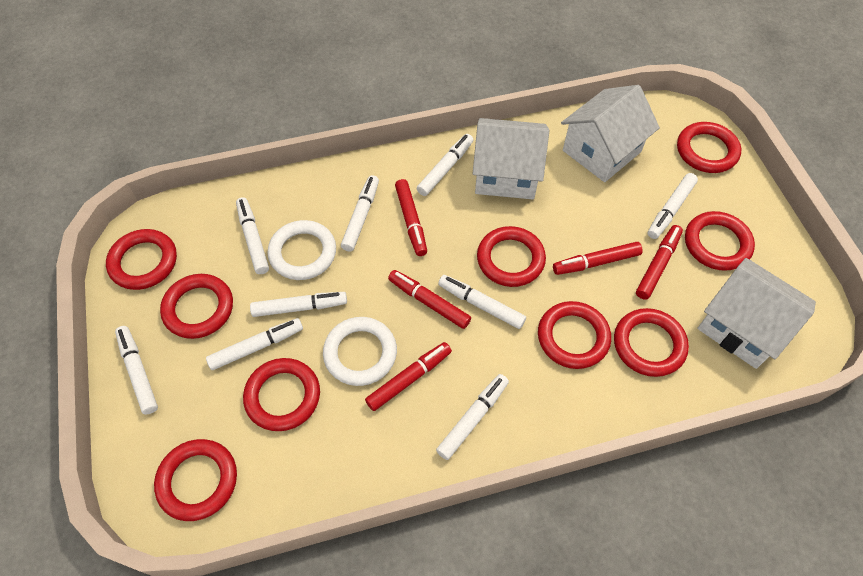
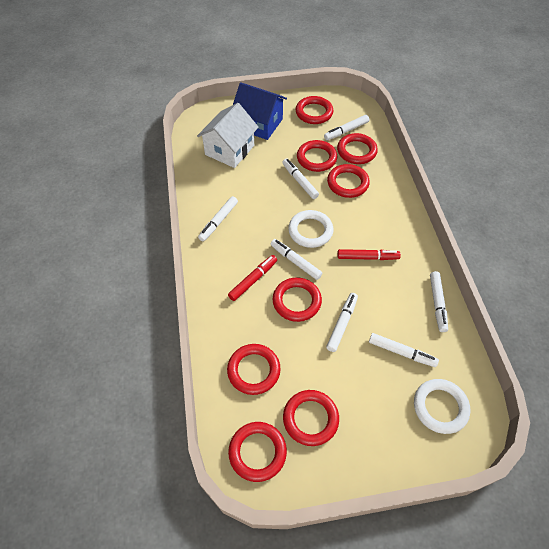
blue house: none = 0 -> [233,82,287,140] = 1
red marker: [365,342,452,411] [388,270,471,329] [395,179,427,256] [553,242,643,275] [636,225,683,300] = 5 -> [228,255,277,301] [337,249,401,260] = 2
red ring: [106,229,177,290] [154,439,237,521] [160,274,233,339] [243,358,320,431] [477,226,546,287] [538,301,611,369] [614,308,689,377] [677,122,741,173] [685,211,755,271] = 9 -> [227,344,281,395] [228,422,287,482] [273,277,322,322] [283,390,339,446] [296,96,334,124] [297,140,337,172] [327,164,370,198] [337,133,378,164] = 8
white house: [472,118,549,199] [561,85,660,182] [697,258,816,369] = 3 -> [197,103,259,168] = 1
white marker: [115,326,158,414] [206,318,303,370] [236,197,269,274] [250,292,347,317] [341,175,379,252] [417,134,473,196] [436,374,509,460] [438,275,526,329] [648,173,698,239] = 9 -> [198,196,238,241] [271,239,322,280] [282,158,319,199] [324,115,369,140] [326,293,358,352] [369,333,439,367] [430,271,448,332] = 7

